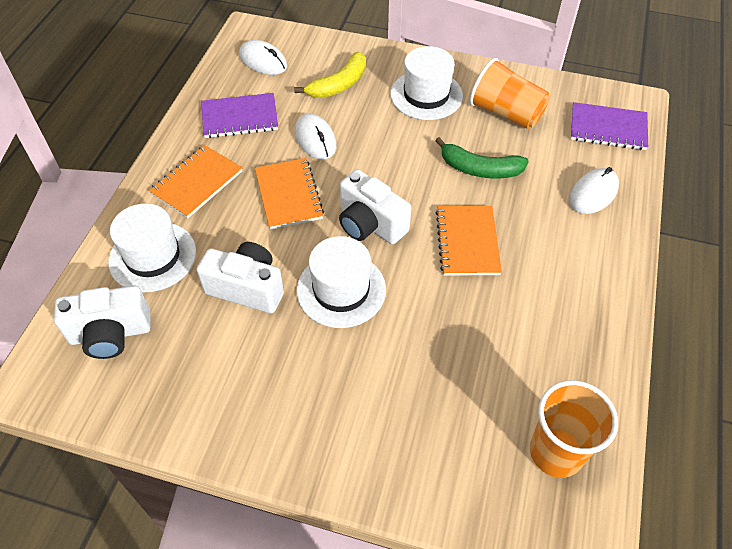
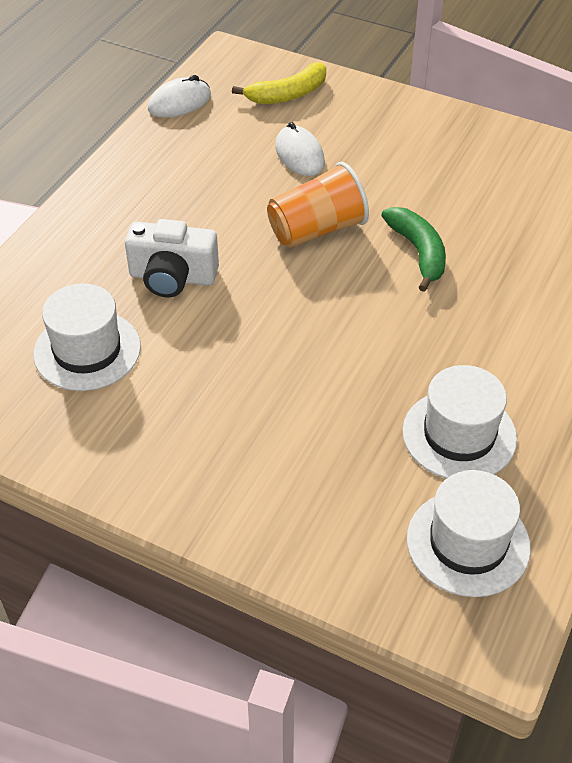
orange cup: [469,58,550,129] [530,380,618,478] = 2 -> [267,162,369,248] = 1
orange notebook: [149,145,243,218] [255,158,324,229] [436,206,502,276] = 3 -> none = 0
purple notebook: [201,93,278,138] [571,102,648,150] = 2 -> none = 0
white camera: [54,286,151,359] [197,242,284,313] [339,169,411,244] = 3 -> [125,219,219,297] = 1
white mouse: [239,40,287,75] [295,114,336,160] [569,167,619,214] = 3 -> [148,75,211,118] [275,122,325,176] = 2

